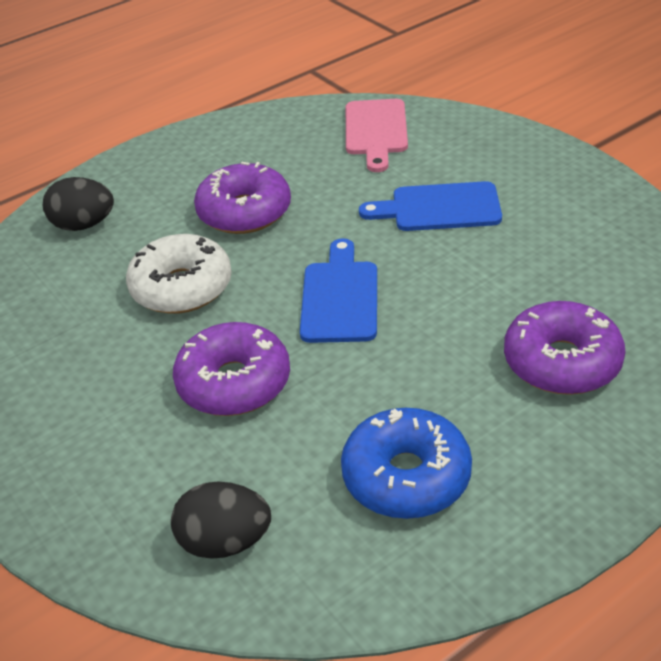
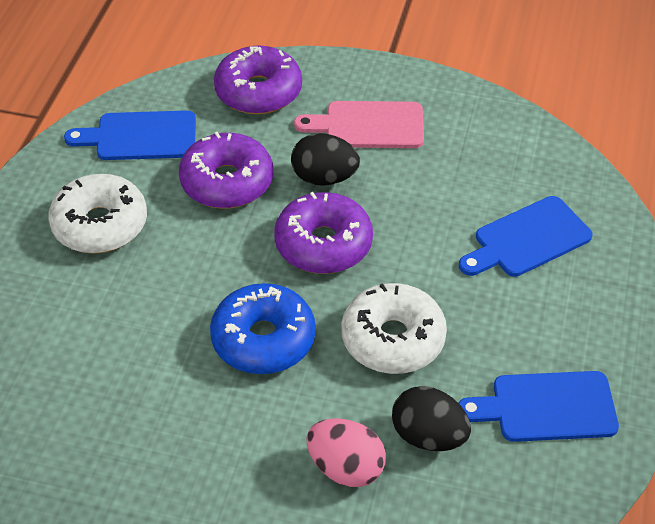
blue cutting board: [300,238,377,343] [359,181,502,231] = 2 -> [64,110,196,160] [459,196,593,277] [459,371,619,442] = 3
pink egg: none = 0 -> [307,418,386,487] = 1
white donut: [126,234,232,314] = 1 -> [48,174,147,254] [341,283,447,374] = 2

